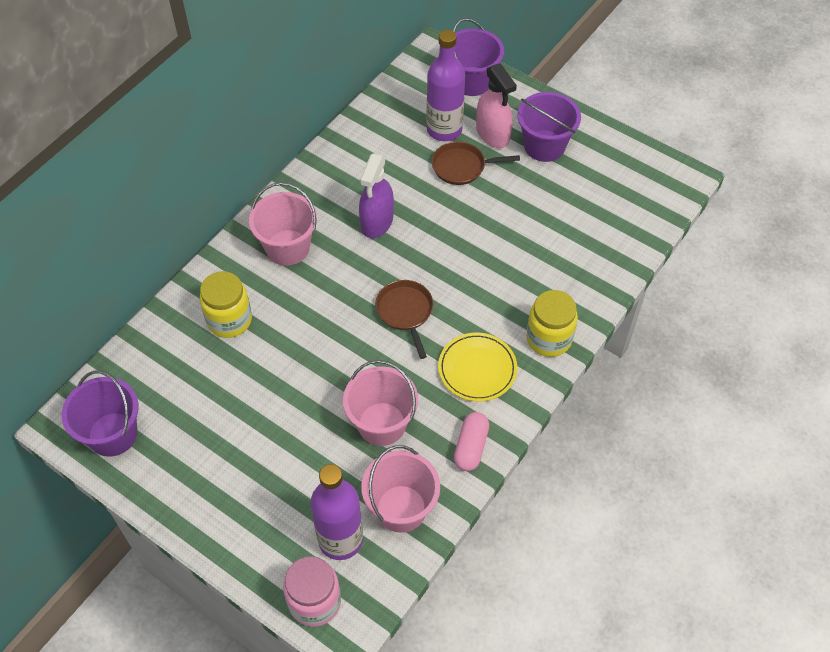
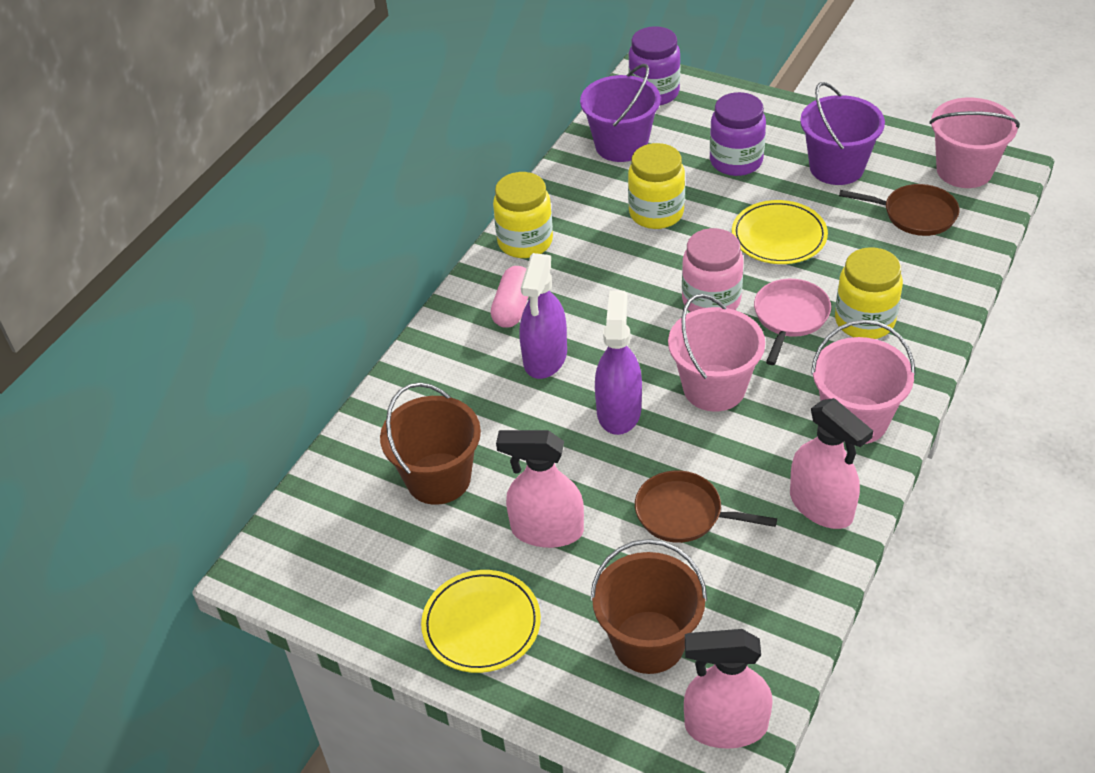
brown bucket: none = 0 -> [380,383,481,505] [590,539,707,674] = 2
pink pan: none = 0 -> [754,279,831,365] = 1
pink spray bottle: [476,63,517,148] = 1 -> [496,430,584,548] [684,629,773,749] [790,398,873,529] = 3
purple bottle: [310,464,363,560] [426,30,465,141] = 2 -> none = 0
purple bucket: [61,370,139,457] [452,18,504,96] [517,92,581,162] = 3 -> [580,64,661,162] [800,82,885,185] = 2
purple jar: none = 0 -> [628,26,680,105] [710,92,766,176] = 2
purple spray bottle: [359,153,394,238] = 1 -> [519,253,567,379] [595,290,642,435] = 2
yellow jar: [200,271,252,338] [526,290,578,357] = 2 -> [493,172,553,258] [628,143,685,229] [835,247,903,339] = 3
yellow plate: [438,333,517,402] = 1 -> [421,570,541,673] [732,200,828,264] = 2

